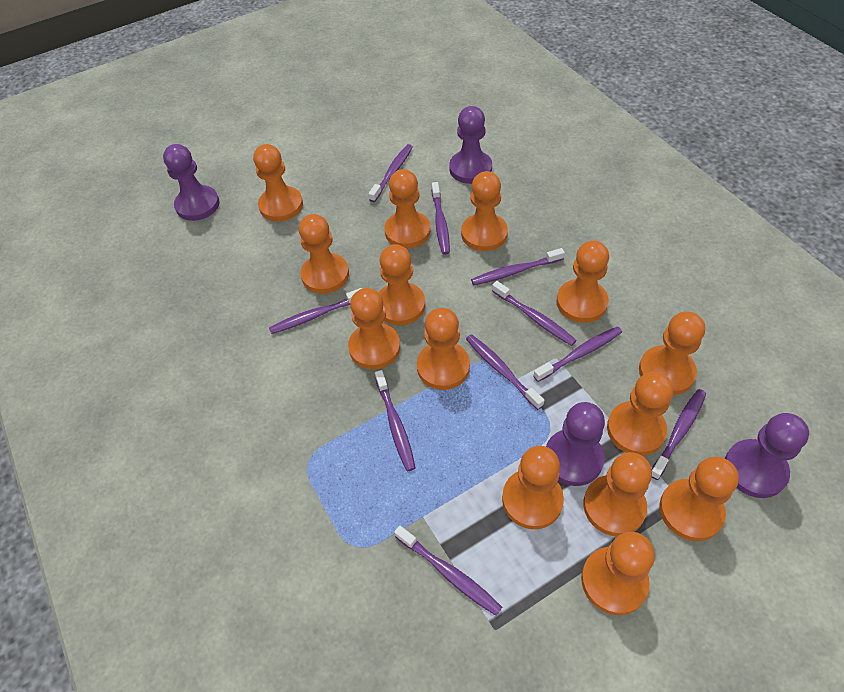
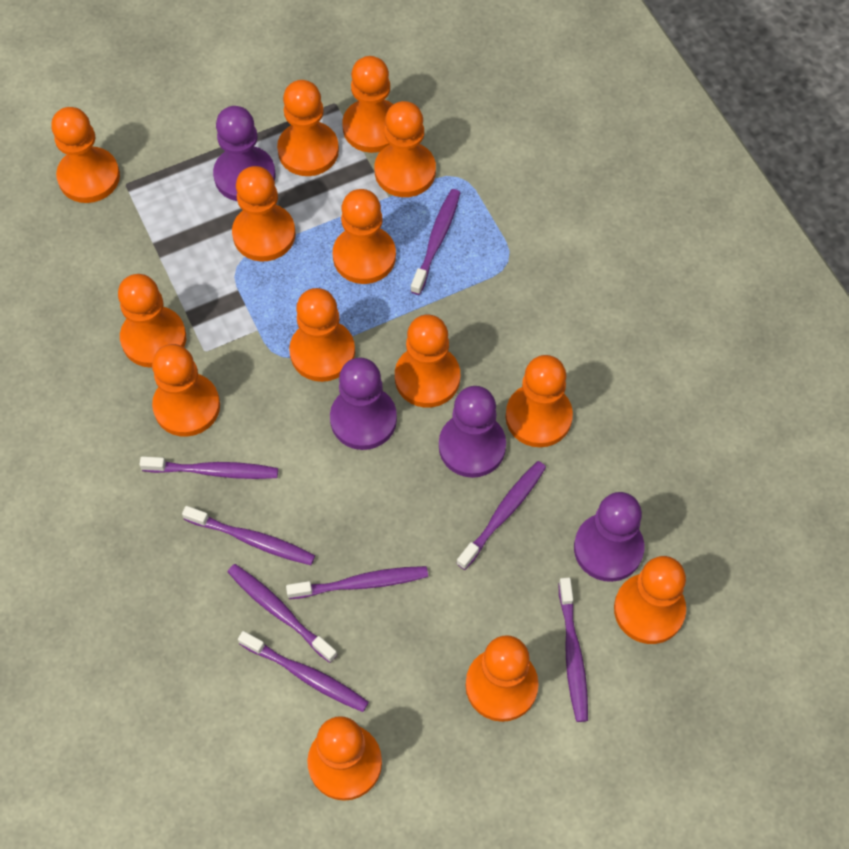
purple toothbrush: [269,288,362,334] [368,144,413,202] [375,370,415,472] [394,525,502,616] [432,182,450,255] [466,334,544,410] [471,248,565,285] [492,281,577,346] [533,326,622,382] [652,389,706,480] = 10 -> [139,456,278,479] [182,506,315,565] [227,564,338,663] [238,631,369,712] [286,566,428,599] [410,189,461,295] [456,461,546,570] [558,577,588,722] = 8

